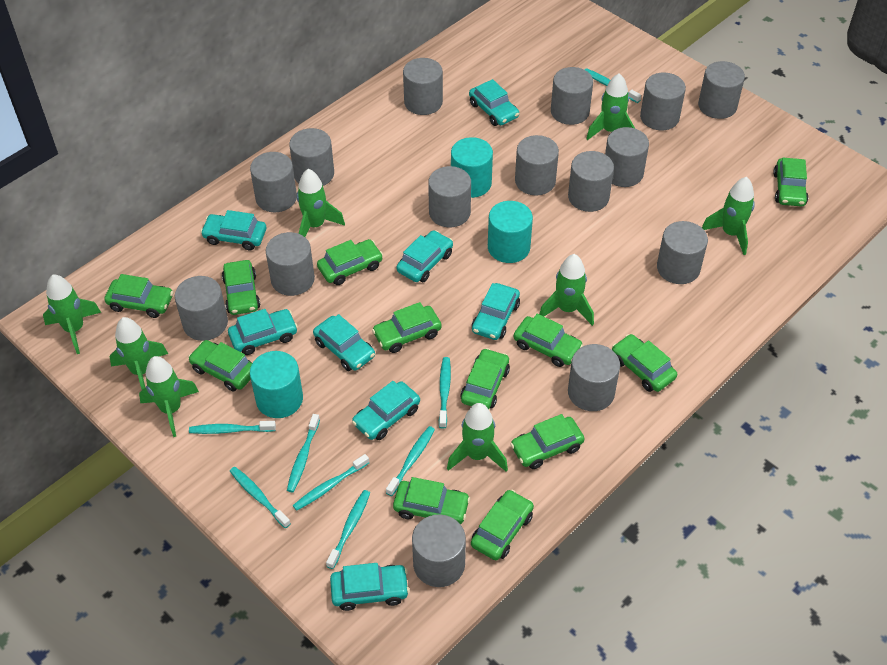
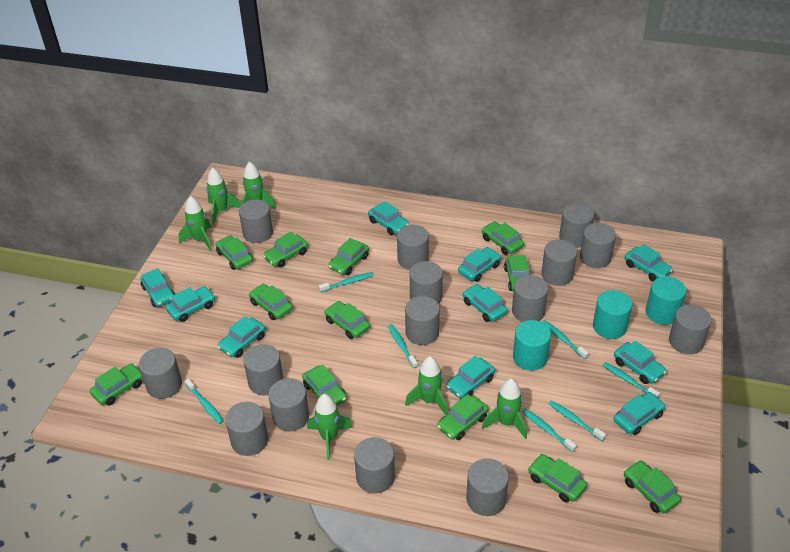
green rocket: [43,274,101,354] [110,317,168,390] [139,356,199,437] [297,169,345,237] [447,403,508,472] [539,254,594,326] [586,73,635,140] [702,177,755,255] = 8 -> [179,196,212,251] [206,168,240,225] [240,162,276,209] [307,394,353,460] [405,356,448,415] [482,379,527,439] = 6
turquoise car: [201,210,266,250] [228,309,298,355] [313,314,375,371] [330,563,409,611] [352,381,420,440] [396,230,453,282] [469,79,519,126] [472,283,520,340] = 8 -> [140,268,175,307] [166,286,215,322] [217,316,266,358] [368,201,409,235] [446,356,495,399] [458,247,501,282] [463,284,507,322] [614,341,667,384] [614,392,665,435] [625,244,673,281] = 10
turquoise toothbrush: [189,421,276,434] [230,467,291,529] [287,414,320,492] [292,454,369,511] [326,490,370,569] [386,426,435,496] [439,357,451,429] [584,68,641,103] = 8 -> [185,379,224,424] [319,272,374,292] [388,324,418,369] [522,408,577,452] [542,320,589,359] [548,400,606,441] [602,362,660,398] = 7

